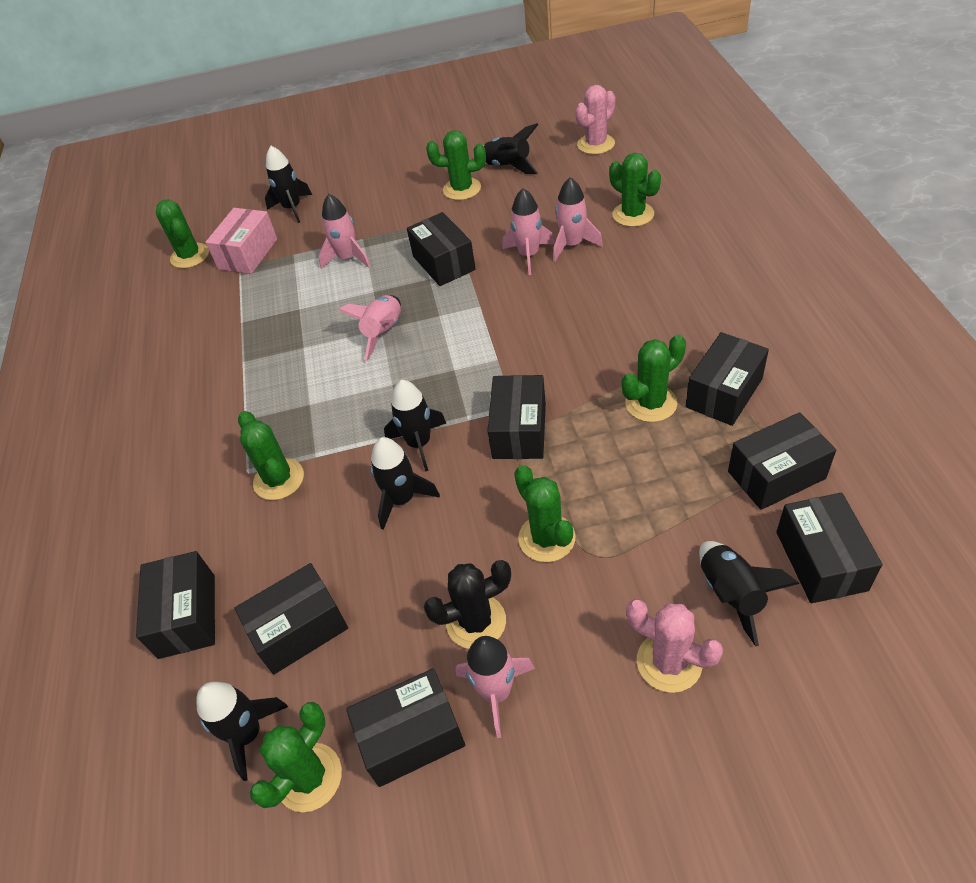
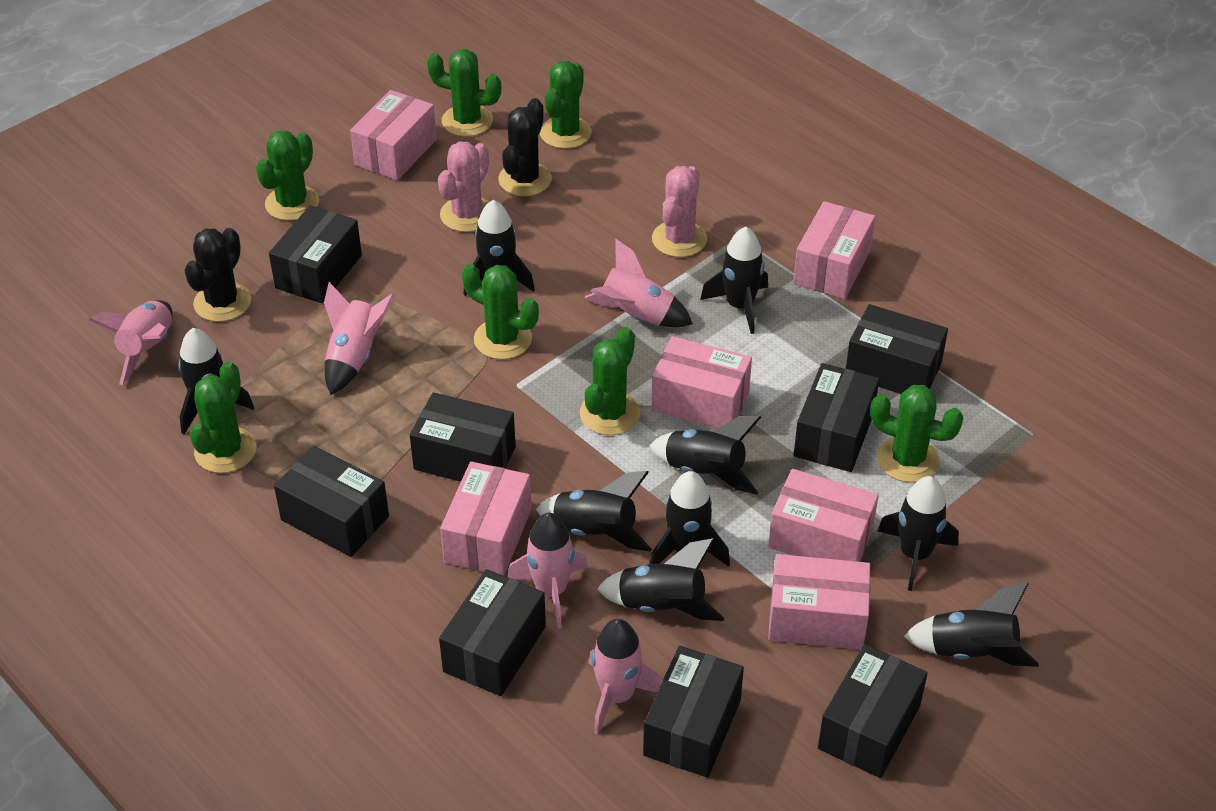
black cactus: [424,560,511,649] = 1 -> [184,228,251,322] [498,98,552,196] = 2
black rocket: [196,682,288,781] [265,146,312,223] [371,437,440,530] [384,380,446,472] [483,123,538,174] [699,541,799,646] = 6 -> [178,328,254,435] [463,200,535,296] [536,471,652,552] [597,538,724,621] [649,471,730,567] [650,416,761,495] [700,227,768,334] [878,476,959,591] [903,583,1039,667] = 9
pink box: [206,208,277,274] = 1 -> [350,90,437,180] [440,461,532,576] [651,336,752,429] [768,469,879,562] [768,554,871,649] [793,201,875,299] = 6

